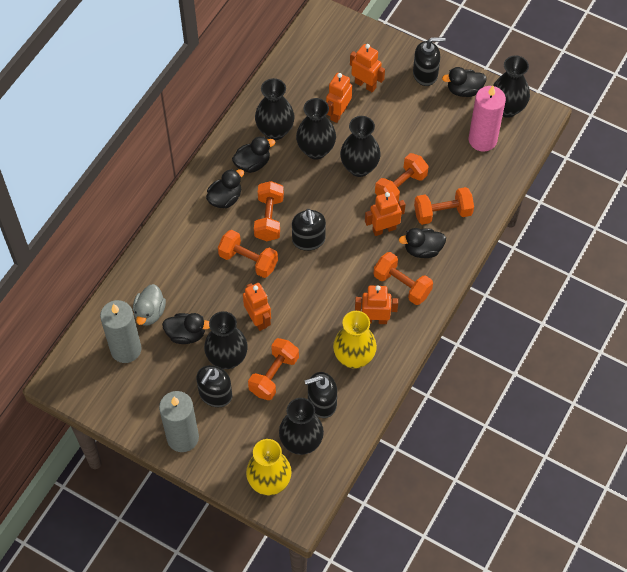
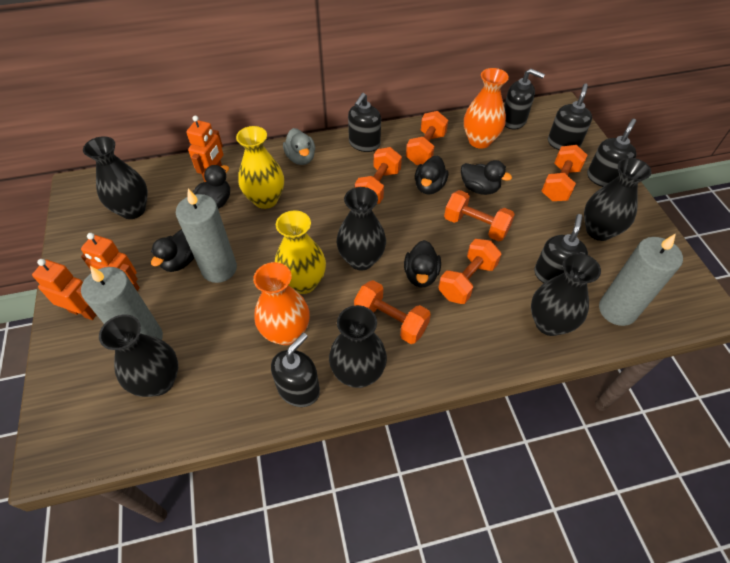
black soap dispenser: [196,365,232,407] [292,209,326,251] [304,372,337,418] [413,37,446,86] = 4 -> [271,333,320,407] [348,93,381,152] [504,69,545,129] [534,214,588,283] [548,84,592,150] [587,119,637,187] = 6
grey candle: [100,300,142,363] [159,391,199,452] = 2 -> [81,266,163,340] [176,188,237,283] [599,233,683,326] = 3
orange robot: [243,283,271,331] [326,73,352,123] [350,44,385,92] [355,285,398,324] [365,192,406,236] = 5 -> [32,259,96,320] [81,233,140,291] [186,116,223,182] = 3
orange vase: none = 0 -> [253,262,310,345] [464,68,509,149] = 2
pink candle: [469,86,506,152] = 1 -> none = 0

